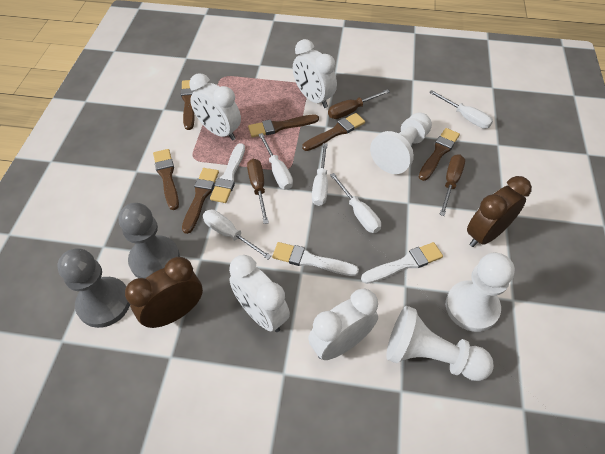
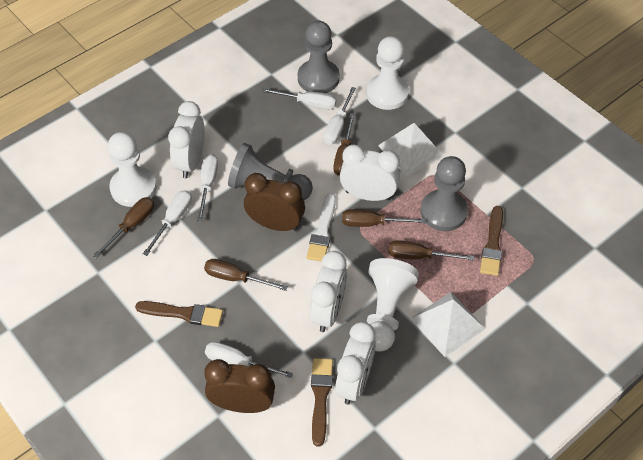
brown brush: [153,149,179,210] [181,80,195,130] [182,168,219,234] [248,114,319,137] [302,113,365,151] [419,128,460,181] = 6 -> [135,301,223,327] [311,358,333,447] [480,206,503,276] = 3
brown screwdriver: [247,159,269,224] [328,89,390,119] [439,154,465,216] = 3 -> [93,197,154,258] [204,259,288,291] [333,113,355,176] [342,209,425,227] [388,240,474,261] = 5
grey pawn: [58,248,130,328] [119,203,180,279] = 2 -> [228,143,313,200] [298,21,340,93] [421,156,468,231] = 3
white brush: [210,143,245,203] [272,242,359,276] [361,242,443,284] = 3 -> [307,193,336,262] = 1
white pyramid: none = 0 -> [378,123,444,176] [410,292,485,357] = 2

